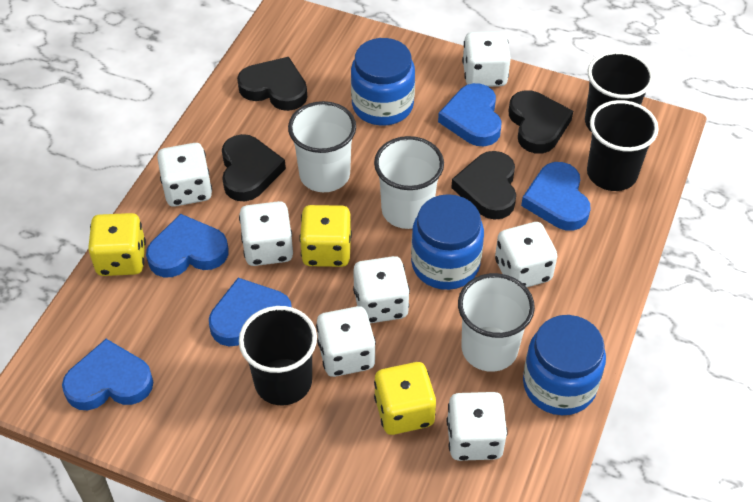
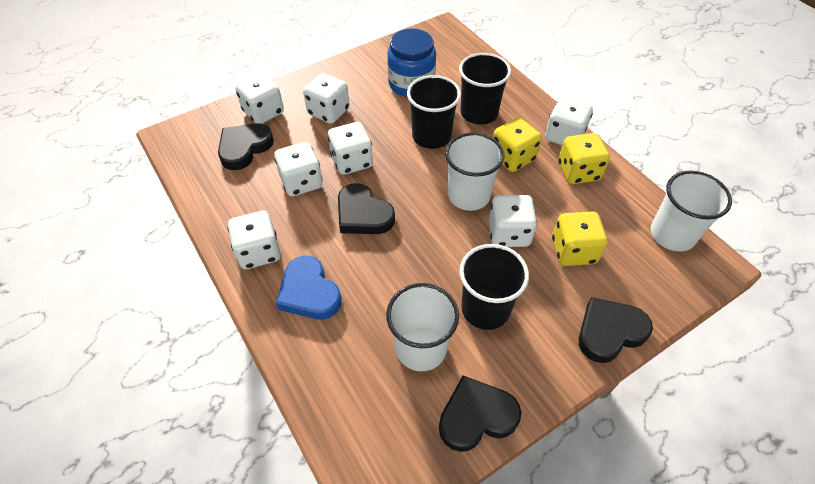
blue heart: [62,339,153,410] [146,214,229,277] [209,278,292,346] [438,83,502,146] [521,162,591,231] = 5 -> [276,256,342,319] = 1
blue jar: [351,38,415,126] [411,194,484,290] [523,315,606,415] = 3 -> [387,29,436,97] = 1

